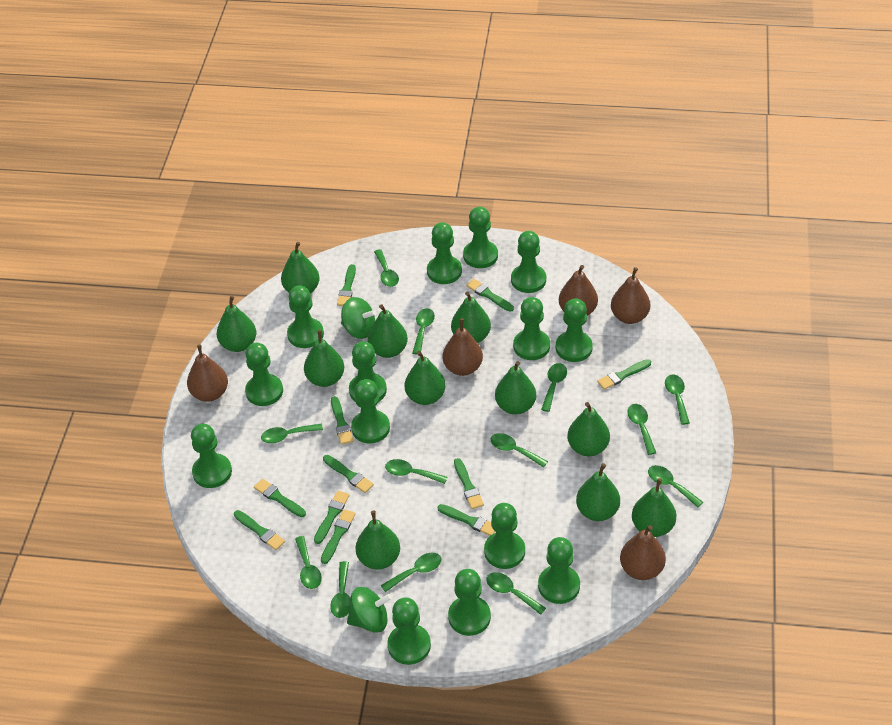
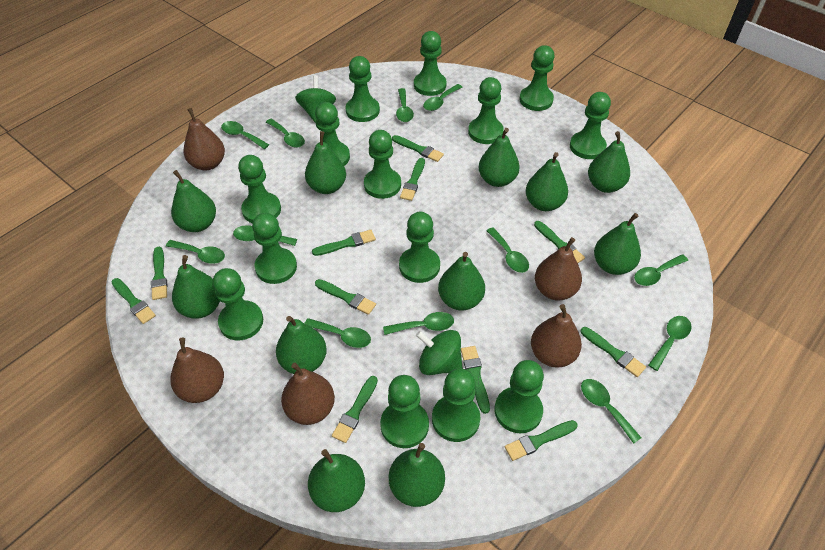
green spoon: [261,424,323,443] [295,536,322,589] [330,561,351,618] [374,249,399,287] [381,553,442,592] [385,459,447,484] [413,308,435,354] [486,572,546,615] [491,433,548,468] [541,363,567,412] [627,404,656,455] [648,465,703,508] [665,375,690,425] = 13 -> [166,240,225,264] [221,121,269,149] [233,225,297,246] [266,119,305,148] [305,318,371,348] [383,312,454,335] [396,88,414,122] [423,84,462,111] [487,227,529,273] [581,379,641,444] [634,254,688,286] [648,316,692,371] = 12

